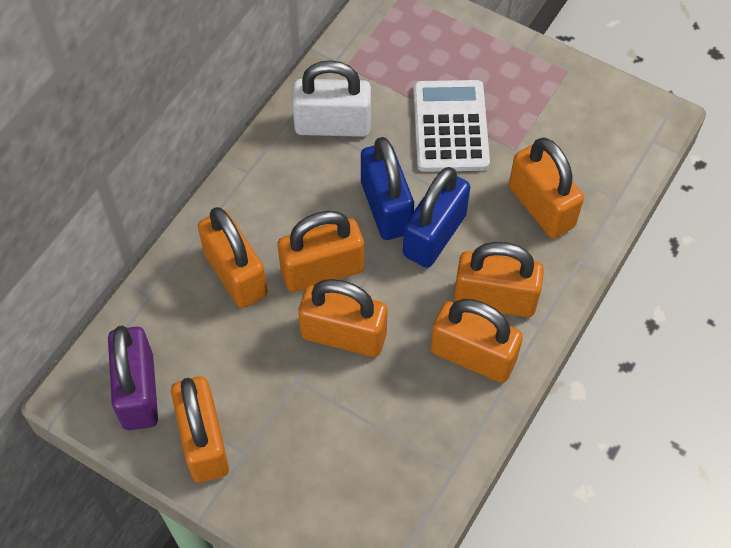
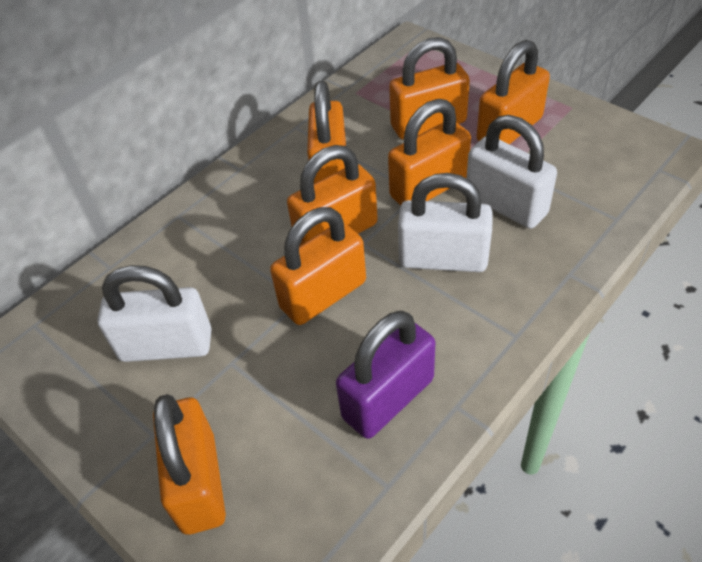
blue padlock: [361,137,414,240] [403,167,470,268] = 2 -> none = 0
white calculator: [413,80,490,172] = 1 -> none = 0
white padlock: [292,60,371,137] = 1 -> [97,265,212,362] [398,173,493,272] [466,115,557,229] = 3

